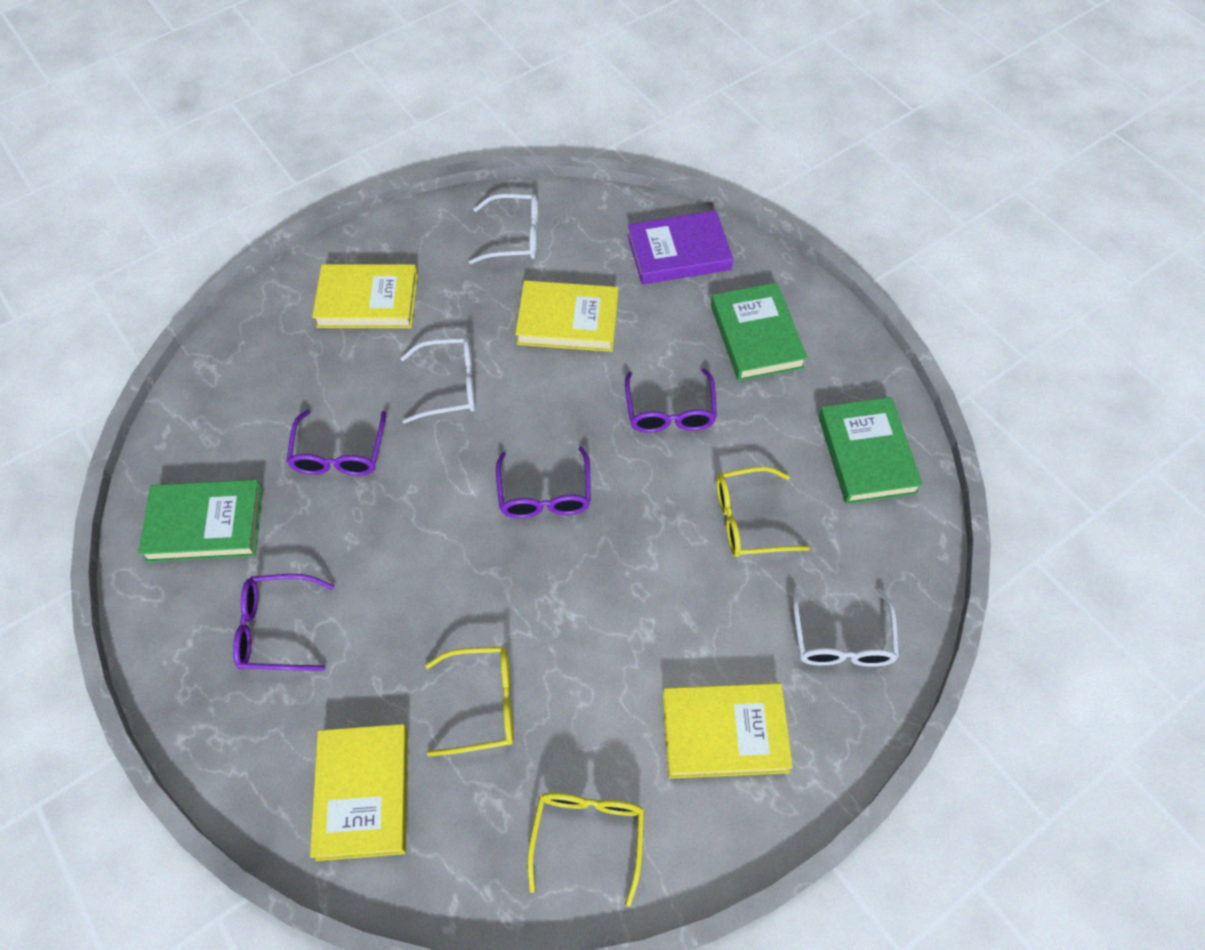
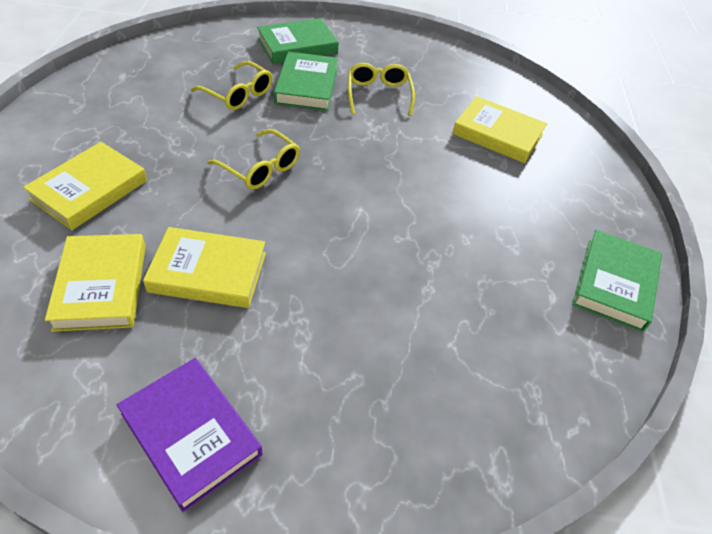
purple glasses: [233,574,334,671] [286,410,386,476] [496,446,591,518] [625,368,717,433] = 4 -> none = 0
white glasses: [400,338,475,424] [469,194,538,264] [793,587,899,667] = 3 -> none = 0

